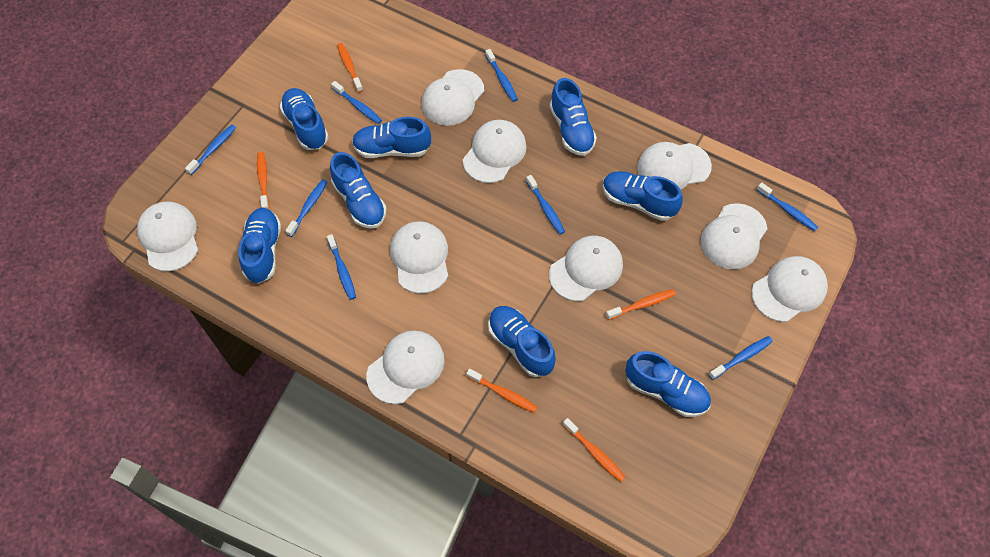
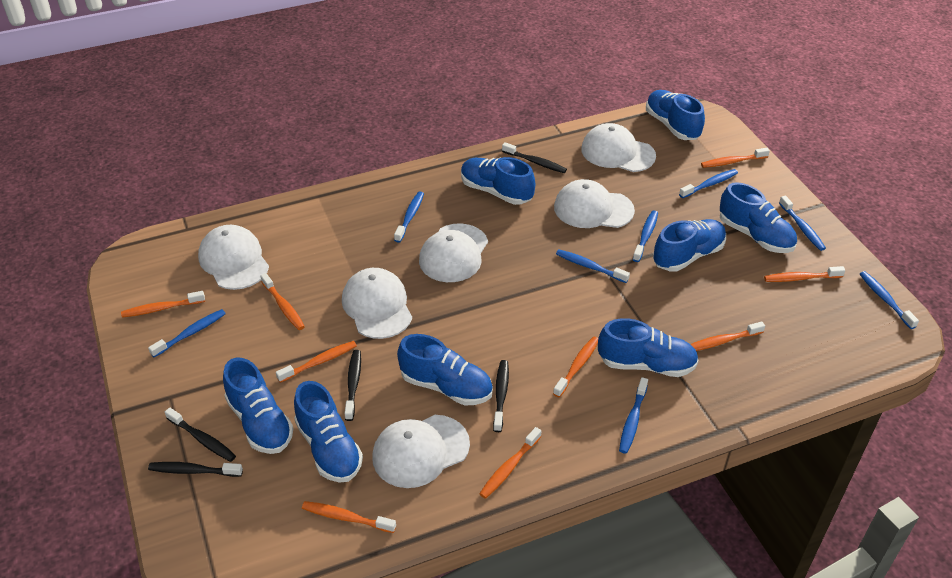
black toothbrush: none = 0 -> [148,462,243,477] [165,407,236,462] [345,350,361,421] [493,360,509,432] [502,142,567,173] = 5
orange toothbrush: [257,152,269,209] [337,43,363,93] [466,369,538,413] [563,418,625,482] [606,289,676,320] = 5 -> [121,291,205,318] [260,273,305,330] [276,341,357,383] [302,501,396,533] [479,427,541,499] [553,336,598,397] [690,322,765,351] [701,148,770,168] [764,266,845,282] = 9
white cap: [137,202,198,271] [366,331,445,404] [390,221,448,294] [422,69,484,126] [463,120,527,183] [549,236,623,301] [637,142,712,189] [701,203,768,270] [752,256,828,322] = 9 -> [198,225,269,290] [342,268,412,339] [372,415,470,488] [419,224,488,282] [554,179,635,228] [581,123,656,172] = 6

